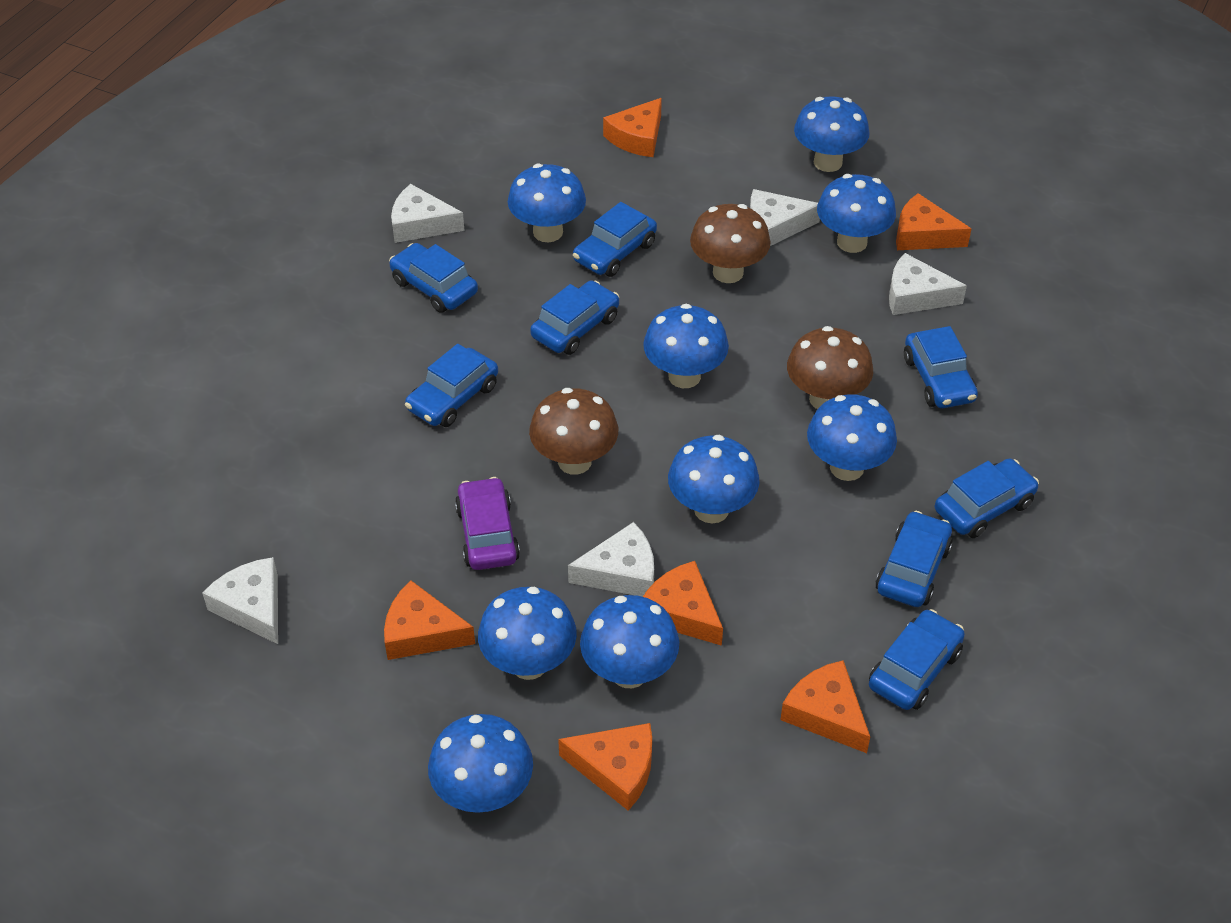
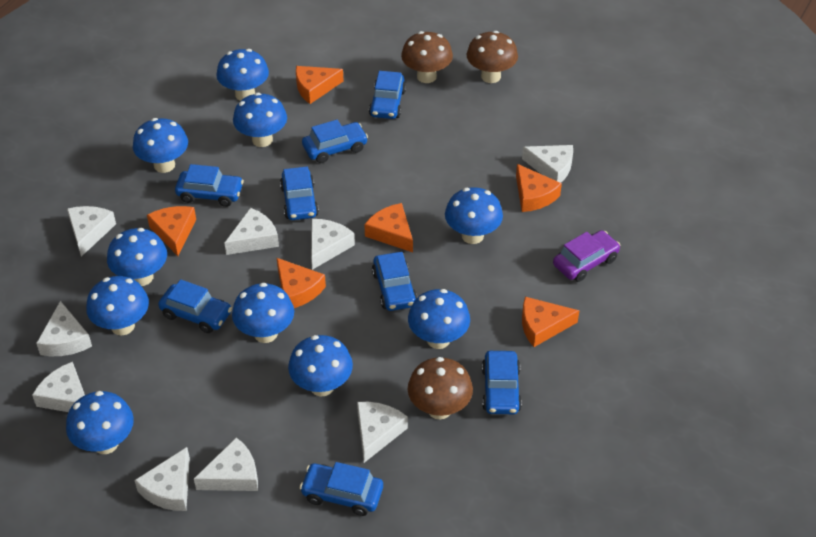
blue mushroom: [428,714,533,813] [478,587,577,680] [508,164,586,242] [580,595,679,688] [643,304,729,388] [668,435,759,523] [794,96,870,172] [807,394,897,481] [817,174,896,253] = 9 -> [66,391,134,454] [86,276,149,335] [107,228,167,286] [133,118,188,173] [216,49,269,101] [232,283,294,343] [233,93,287,147] [288,335,353,396] [408,289,470,349] [445,187,503,244] = 10
white cheese: [202,557,278,644] [391,184,465,243] [568,522,654,597] [750,189,820,246] [889,253,967,315] = 5 -> [32,362,85,412] [36,301,92,356] [67,206,116,257] [134,447,190,511] [194,438,258,491] [224,208,279,255] [311,219,355,270] [357,402,408,463] [522,145,573,183] = 9

